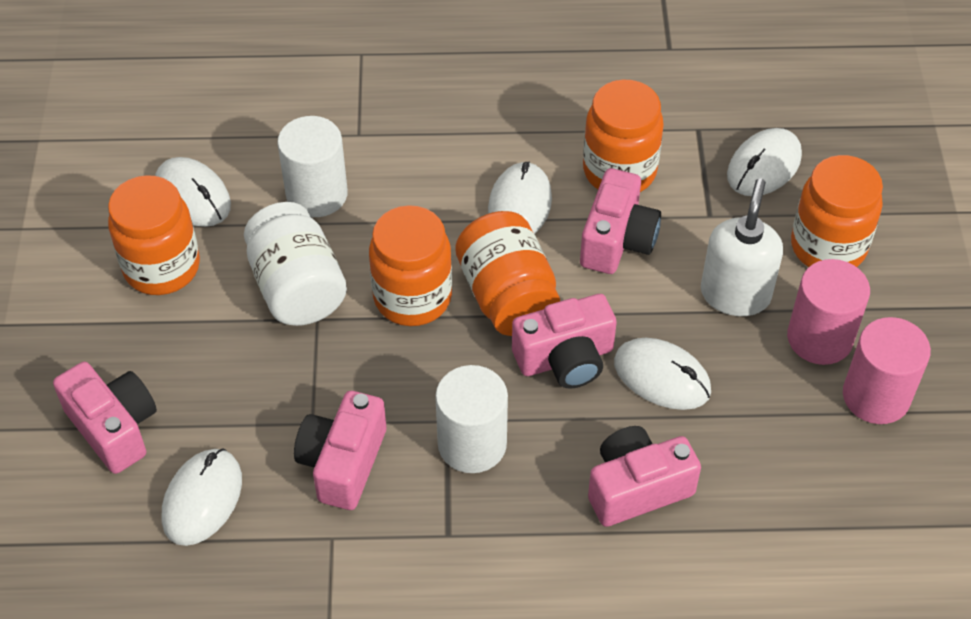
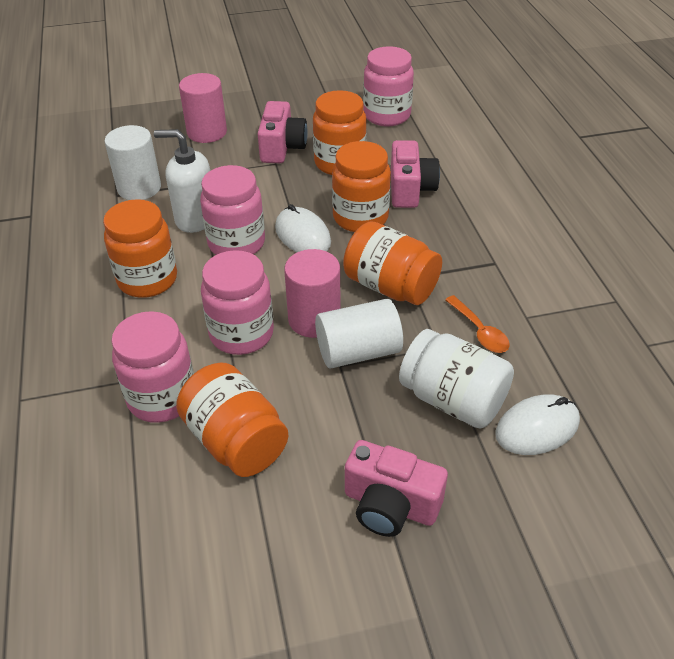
orange spoon: none = 0 -> [445,295,510,353] = 1
pink camera: [53,362,157,474] [294,391,386,510] [512,294,617,389] [580,168,661,274] [588,426,701,527] = 5 -> [258,101,308,163] [345,440,448,537] [391,140,440,208] = 3
pink jar: none = 0 -> [111,311,194,423] [200,165,265,255] [201,250,274,355] [363,46,414,126] = 4
white mouse: [155,157,231,227] [162,448,242,546] [488,162,552,234] [614,338,711,410] [727,128,802,196] = 5 -> [275,204,331,252] [495,394,580,455] = 2

